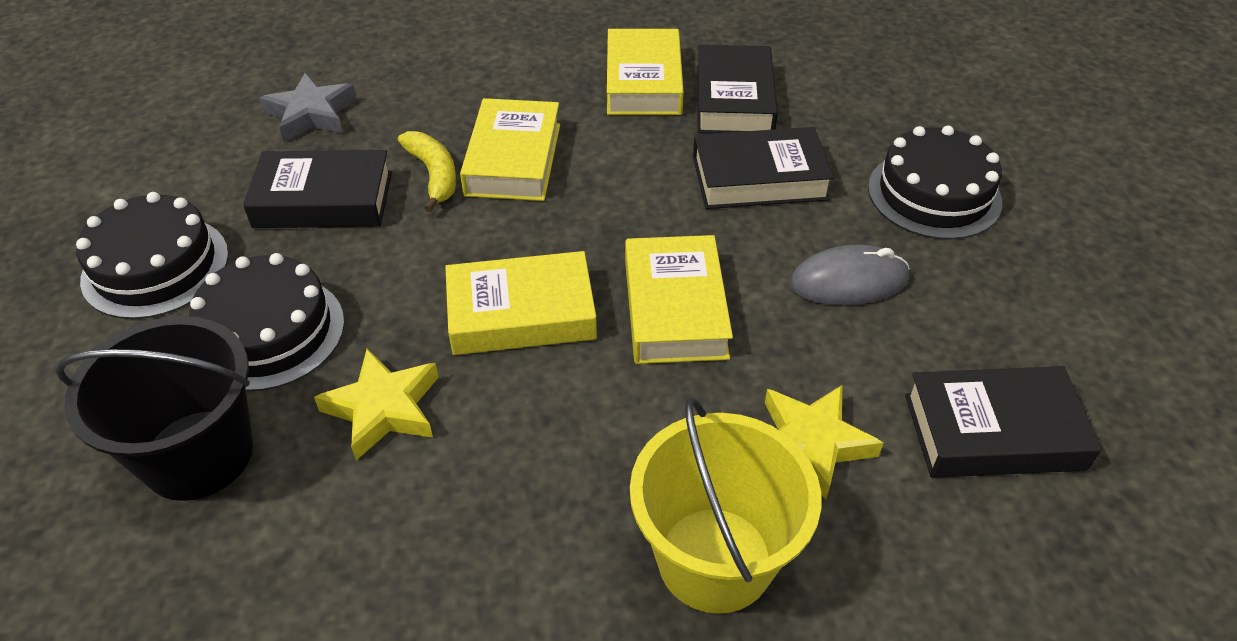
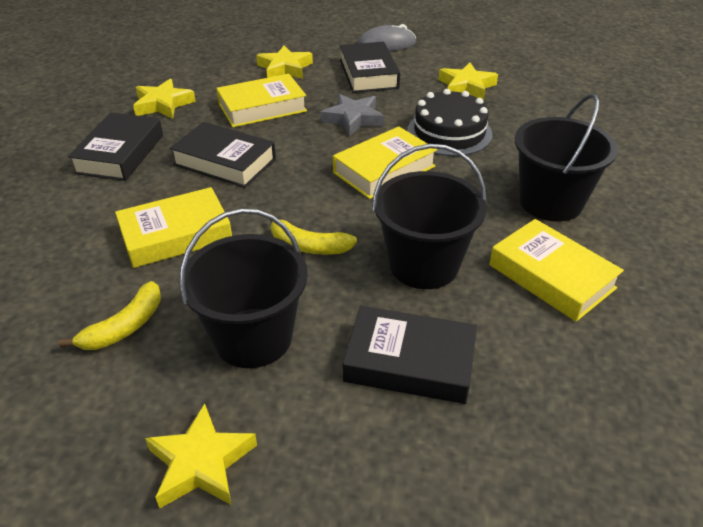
black bucket: [55,316,253,501] = 1 -> [179,208,308,368] [372,144,487,289] [515,94,618,222] = 3
black cake: [76,192,229,319] [189,253,344,391] [868,125,1002,240] = 3 -> [407,89,492,156] = 1
yellow banana: [398,131,456,212] = 1 -> [58,281,161,350] [269,214,357,255] = 2
yellow bucket: [630,397,821,614] = 1 -> none = 0
yellow star: [314,349,439,460] [765,385,883,500] = 2 -> [133,79,196,119] [145,403,257,508] [256,45,313,79] [439,63,498,100] = 4

